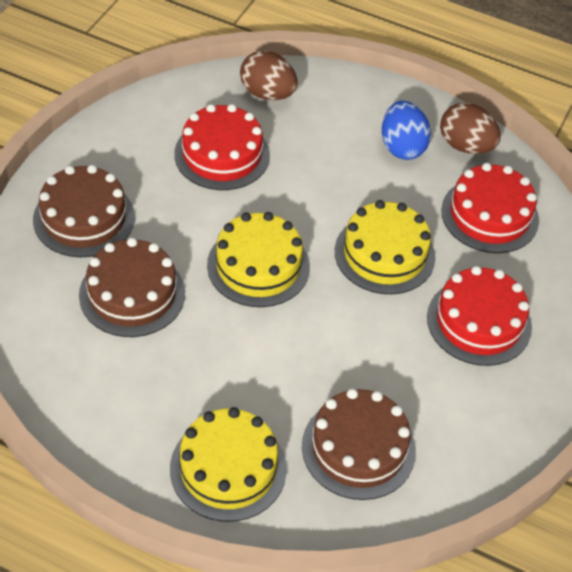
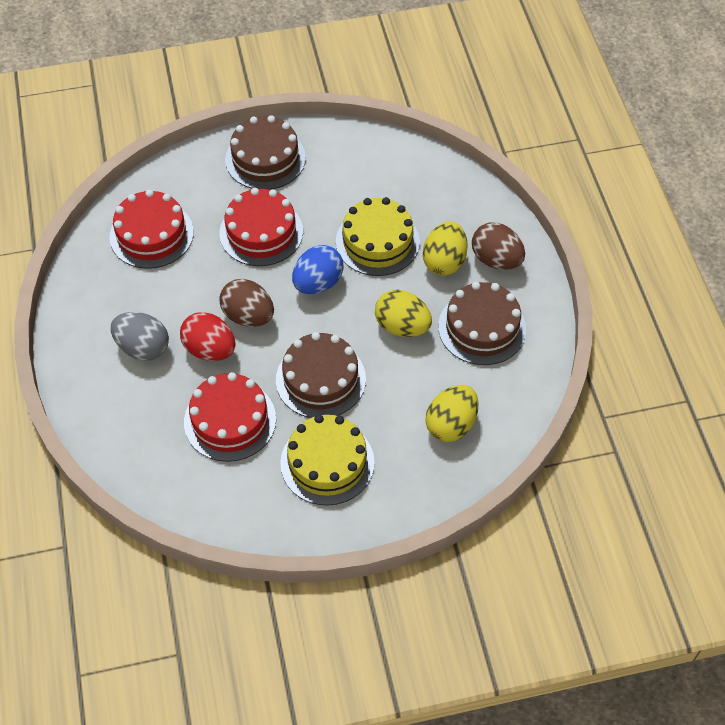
grey egg: none = 0 -> [111,312,169,361] = 1
red egg: none = 0 -> [180,312,235,361] = 1
yellow cake: [170,407,287,522] [207,212,310,307] [335,200,435,294] = 3 -> [280,415,375,506] [336,197,420,276] = 2
yellow egg: none = 0 -> [375,290,432,337] [423,221,468,276] [426,385,479,442] = 3

